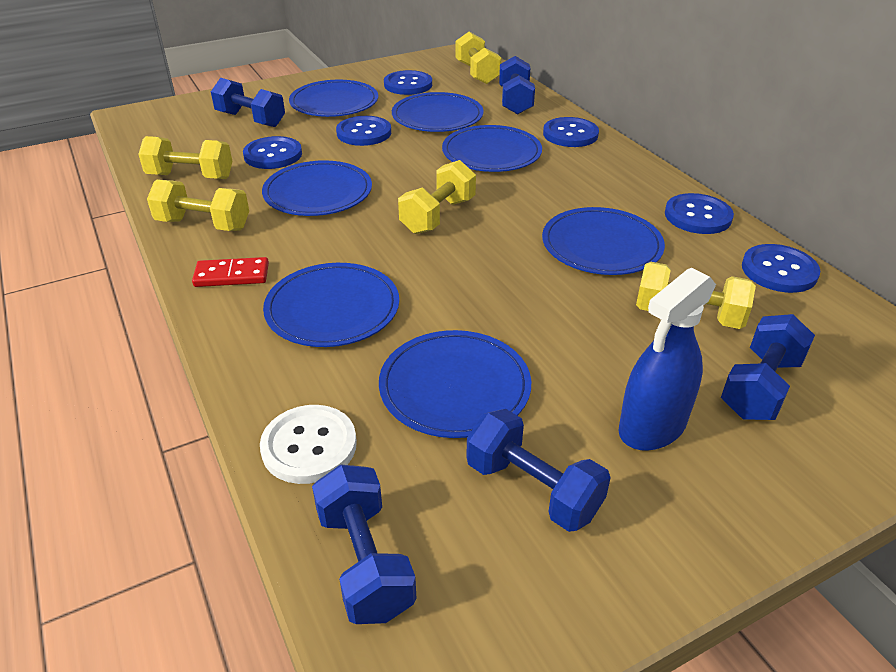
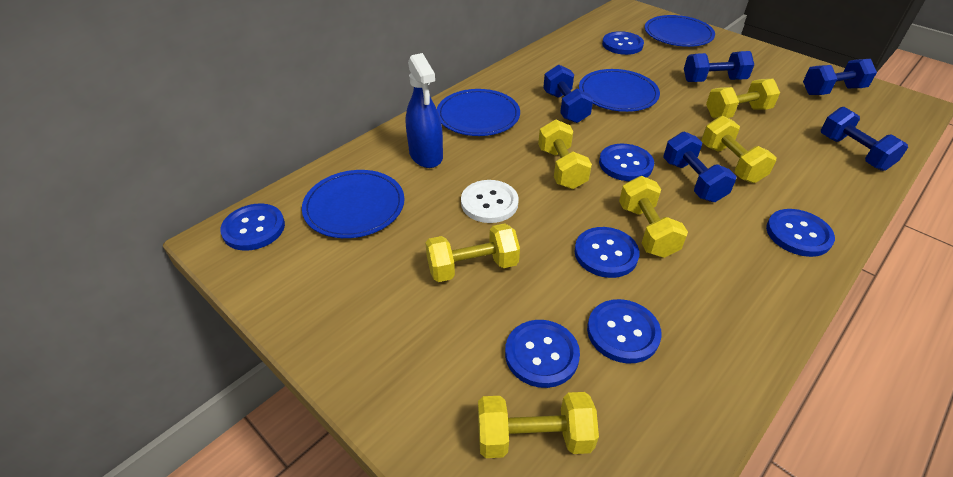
blue button: [243,136,302,169] [336,116,391,146] [384,70,432,95] [543,117,599,147] [665,193,734,234] [742,244,820,293] = 6 -> [220,203,285,251] [505,320,580,388] [575,227,639,278] [587,299,662,363] [599,144,654,181] [602,31,644,55] [766,209,835,257] = 7
blue plate: [262,160,372,216] [263,263,399,347] [289,80,378,117] [379,330,531,438] [392,92,484,132] [442,125,542,172] [542,207,665,275] = 7 -> [302,170,404,238] [437,89,520,136] [579,69,660,112] [645,15,715,47] = 4
red domino: [192,257,269,287] = 1 -> none = 0
yellow dumbbell: [138,136,233,179] [147,179,249,231] [398,160,476,234] [455,32,501,84] [636,262,756,329] = 5 -> [425,224,520,282] [478,392,599,458] [538,120,592,189] [619,176,688,258] [702,116,776,183] [706,79,780,118] = 6

